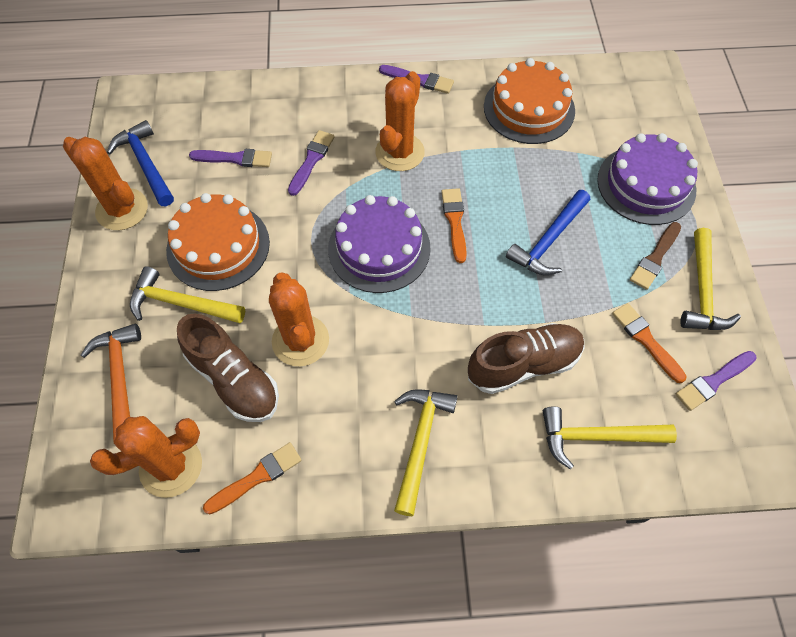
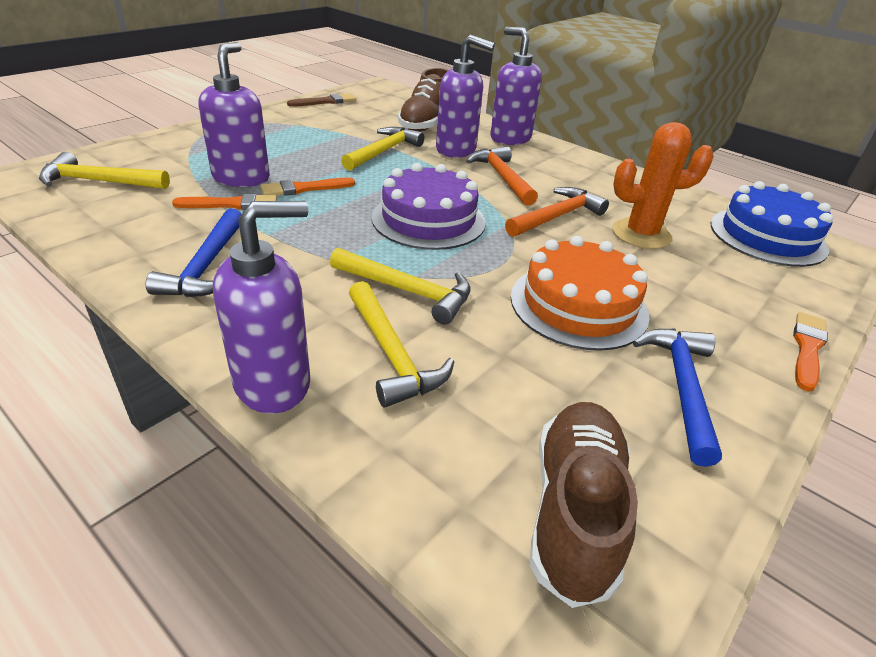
blue cake: none = 0 -> [711,181,833,267] = 1
orange cactus: [63,137,148,230] [90,416,202,498] [269,273,329,366] [375,71,425,171] = 4 -> [612,122,714,249] = 1
orange cake: [166,193,270,291] [484,58,575,144] = 2 -> [511,236,650,351] = 1
orange hammer: [81,324,141,443] = 1 -> [466,146,538,206] [505,187,609,237] = 2
purple brush: [189,149,272,167] [288,130,335,196] [379,65,454,94] [675,351,757,411] = 4 -> none = 0
purple cake: [328,195,431,293] [597,133,698,225] = 2 -> [371,163,486,250] = 1
purple soap dispenser: none = 0 -> [198,42,270,187] [213,201,310,414] [436,35,495,158] [490,27,542,145] = 4

